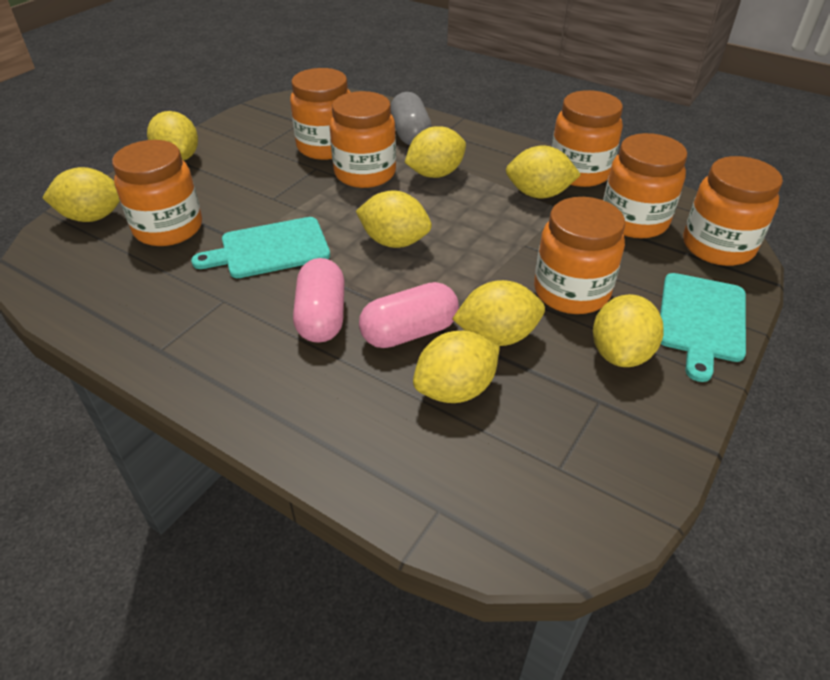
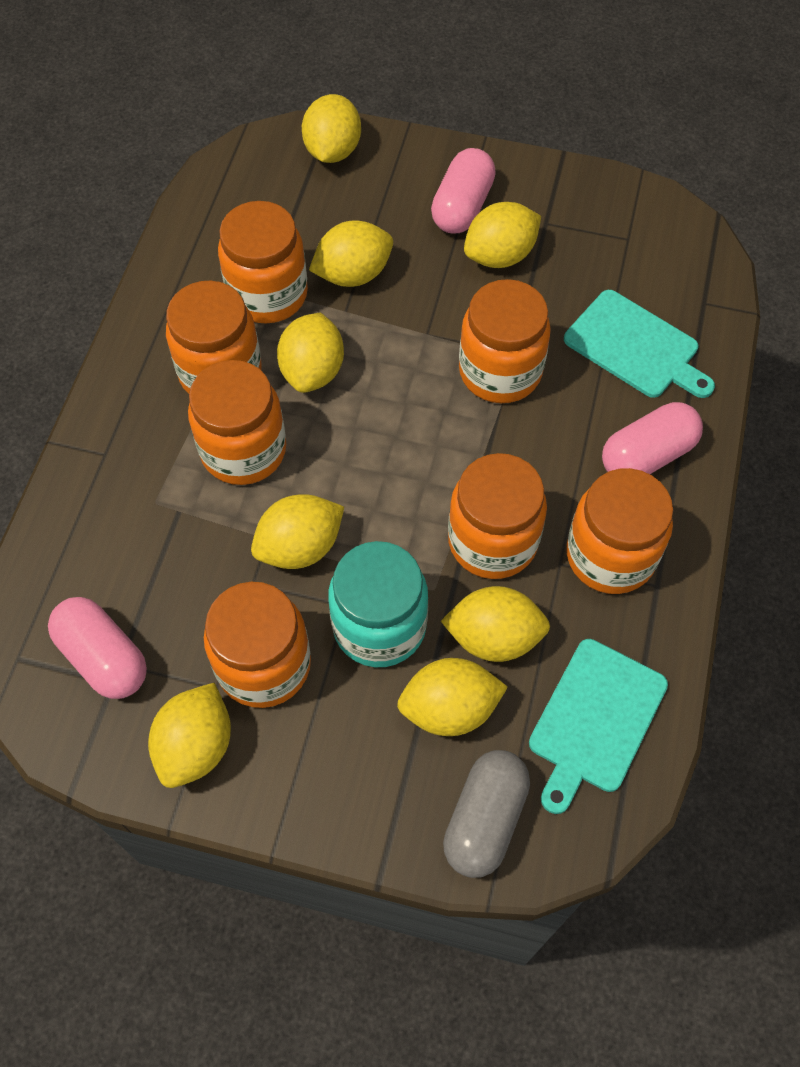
pink capsule: [293,258,345,343] [359,282,459,348] = 2 -> [48,597,147,699] [431,148,496,234] [602,402,703,474] = 3
turquoise jar: none = 0 -> [328,541,428,667] = 1

